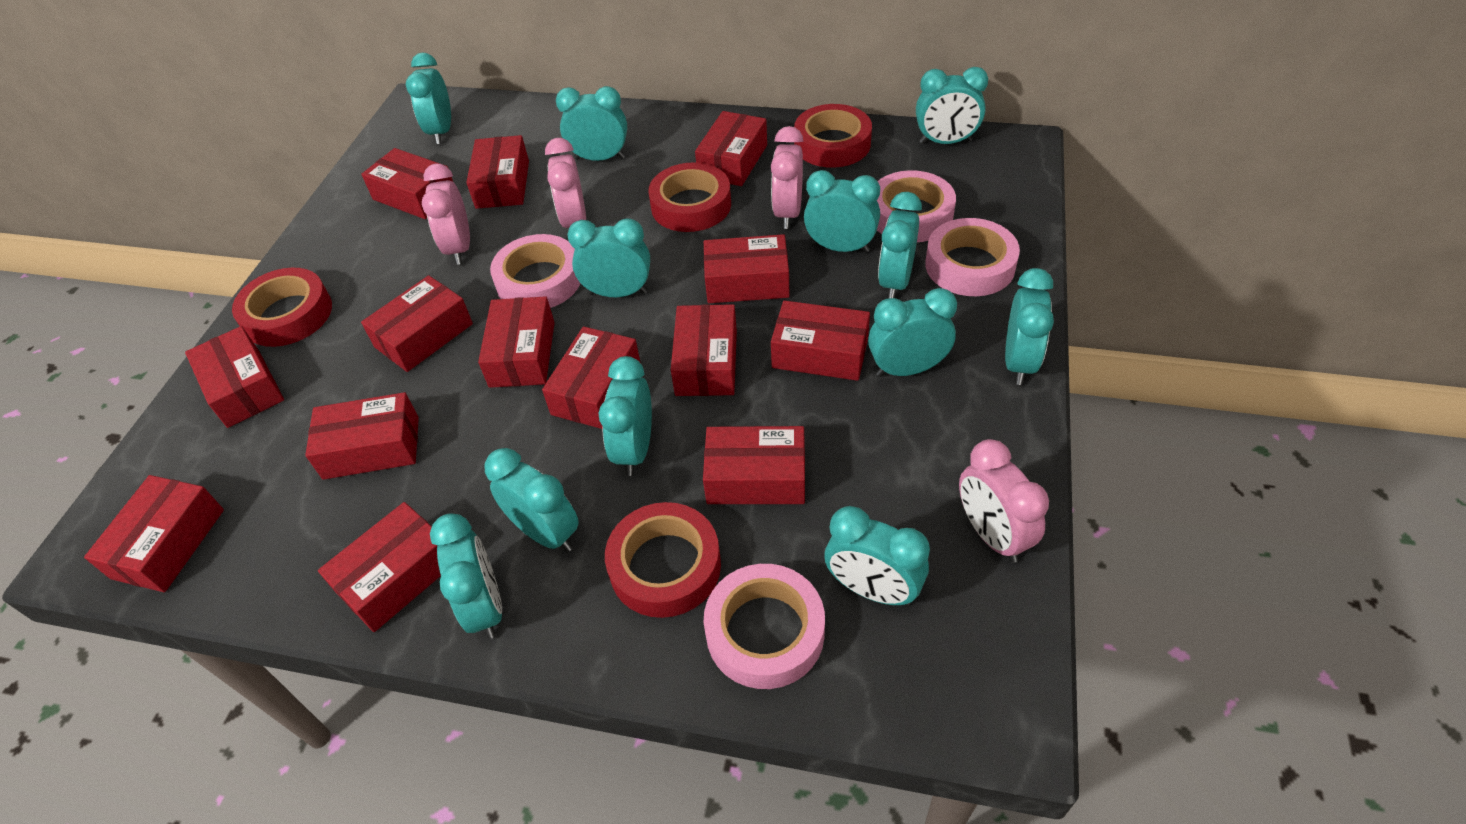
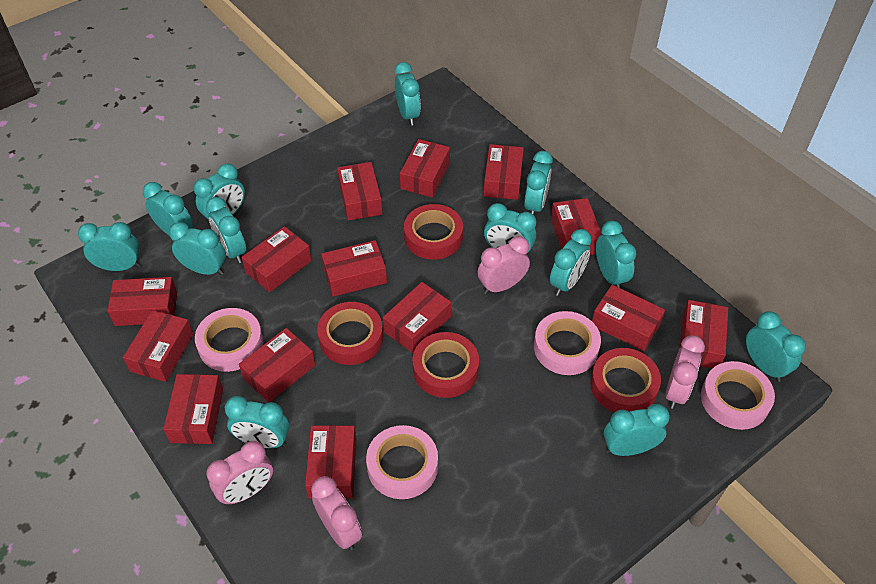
turquoise clock: [406,53,451,144] [430,513,502,639] [485,448,579,552] [556,86,627,161] [568,218,650,297] [598,356,652,476] [804,170,880,252] [825,506,930,606] [868,288,957,377] [878,192,922,299] [916,67,988,144] [1005,268,1054,385] = 12 -> [78,222,140,271] [143,182,193,235] [169,222,226,275] [194,164,245,225] [206,197,246,263] [224,396,290,448] [395,62,421,126] [484,203,536,252] [524,151,553,215] [550,229,592,296] [596,221,637,288] [604,404,670,456] [746,311,806,382] = 13

